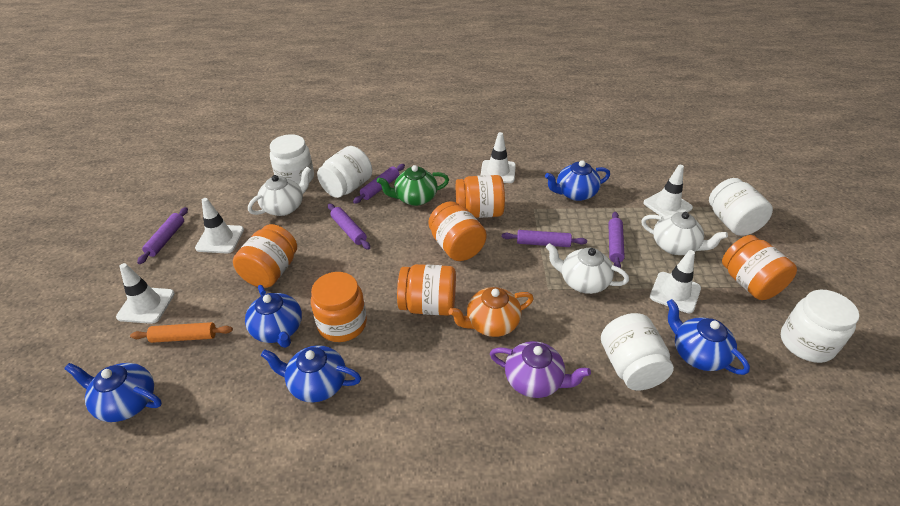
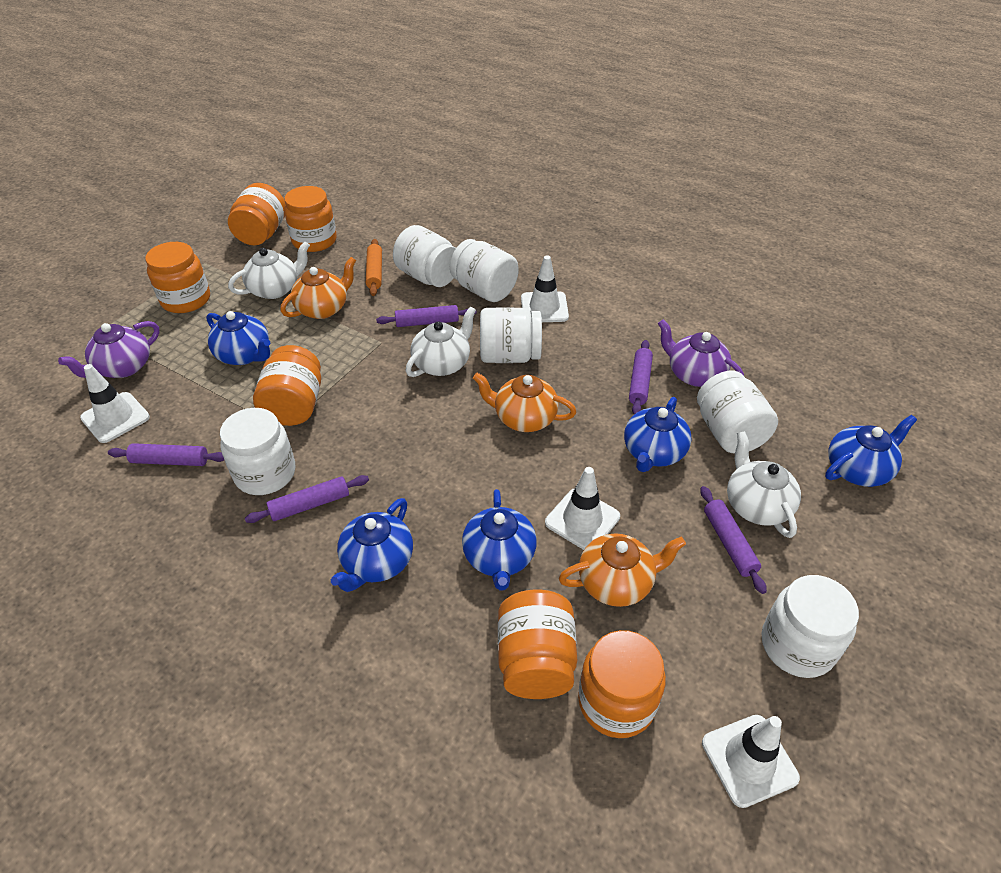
green teapot: [377,165,449,206] = 1 -> none = 0
orange teapot: [449,287,534,337] = 1 -> [280,257,356,319] [473,373,576,432] [559,533,686,607] = 3
purple teapot: [490,341,591,398] = 1 -> [58,321,160,378] [658,319,744,387] = 2
white jar: [270,134,314,184] [317,146,372,198] [601,313,674,391] [709,178,773,236] [781,289,859,363] = 5 -> [220,408,296,495] [393,225,456,287] [450,239,519,302] [480,307,542,363] [697,371,778,454] [762,575,859,678] = 6
white traffic cone: [116,263,175,324] [195,198,244,253] [481,132,516,183] [643,165,693,217] [650,250,701,313] = 5 -> [80,364,150,443] [521,255,569,322] [545,467,620,550] [702,715,800,808] = 4

